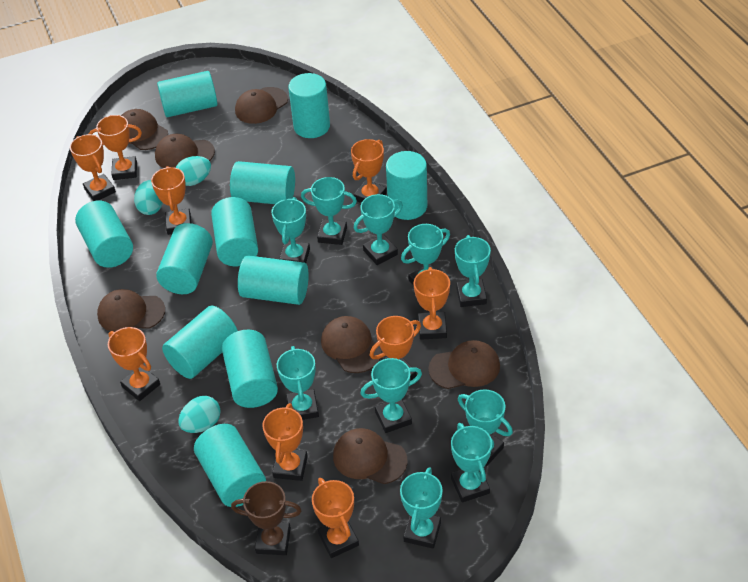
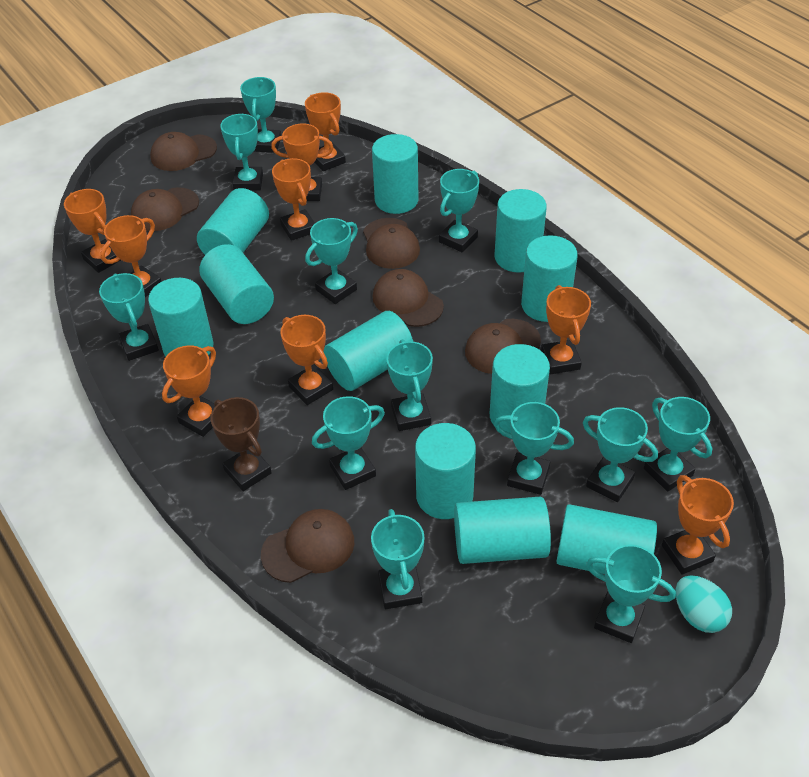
brown cap: [97,289,165,332] [121,109,168,150] [155,134,215,168] [235,87,288,124] [321,316,381,373] [333,428,408,484] [429,340,500,389] = 7 -> [131,187,199,231] [150,132,217,171] [261,509,354,583] [363,218,420,269] [373,269,444,327] [465,319,541,374] = 6
turquoise egg: [134,180,163,215] [176,156,211,186] [178,396,221,433] = 3 -> [676,575,732,633] = 1
turquoise trophy: [271,197,310,263] [277,346,319,420] [301,177,357,245] [354,194,403,265] [360,358,422,433] [400,467,443,549] [401,224,450,286] [451,423,492,502] [455,235,491,307] [458,389,513,467] = 10 -> [99,273,159,361] [220,113,263,191] [240,77,281,152] [305,218,358,304] [312,396,385,490] [371,509,424,609] [386,339,433,431] [439,169,479,252] [494,402,574,495] [583,407,658,502] [586,544,676,643] [644,397,712,492] = 12

